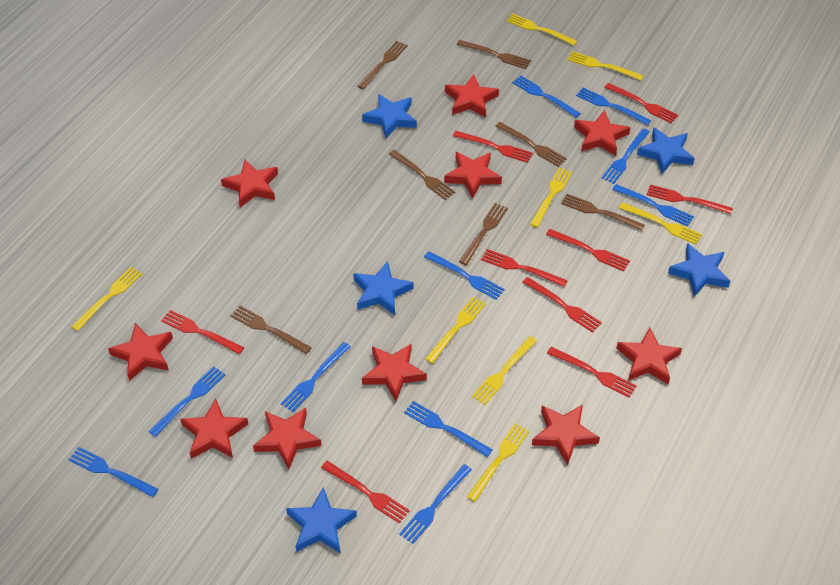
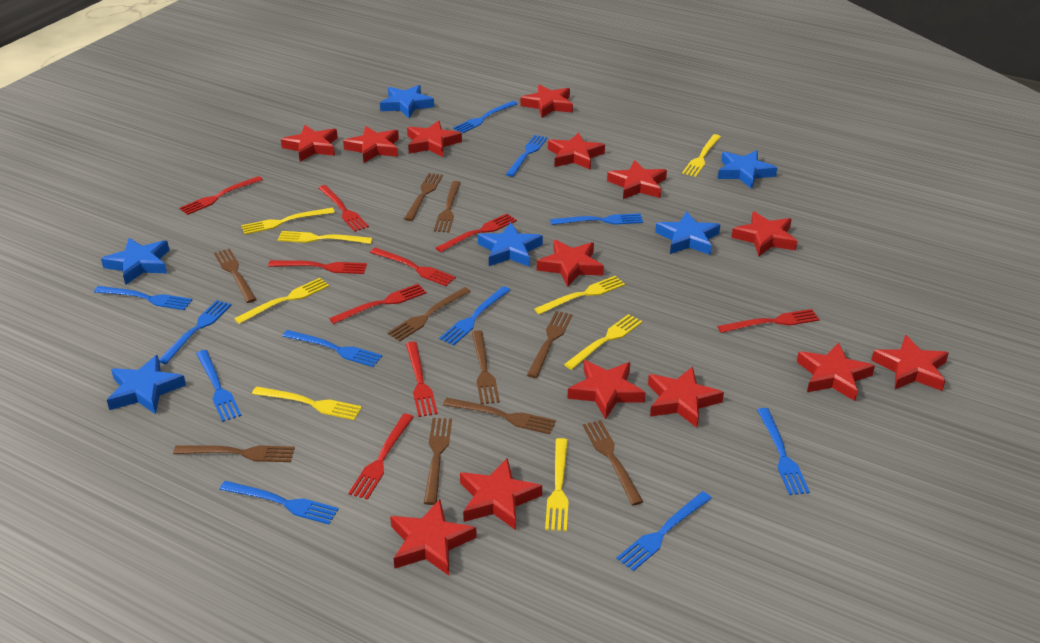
blue fork: [68,447,158,497] [149,366,225,437] [281,342,351,412] [399,464,472,544] [404,401,493,457] [424,251,505,300] [512,76,581,118] [576,88,651,125] [602,129,650,184] [612,184,694,227] = 10 -> [94,286,192,310] [159,300,231,364] [196,350,242,422] [219,481,339,524] [283,330,382,367] [439,286,510,345] [453,101,518,133] [506,135,548,177] [550,213,643,225] [617,491,712,571] [757,408,810,495] = 11
blue star: [286,487,357,553] [353,261,414,315] [362,94,417,138] [637,127,695,174] [668,243,730,297] = 5 -> [101,238,169,285] [107,355,186,414] [380,85,434,118] [478,223,543,267] [655,211,720,255] [718,150,777,189] = 6
brown fork: [231,306,312,354] [357,41,408,89] [389,150,455,200] [457,40,531,69] [459,203,508,265] [495,122,567,167] [561,194,645,231] = 7 -> [173,445,295,462] [214,248,257,303] [388,287,471,341] [404,173,443,221] [424,418,452,505] [434,181,461,233] [443,398,556,434] [472,330,500,404] [527,311,572,378] [583,420,643,505] = 10
red star: [108,323,173,381] [180,399,248,459] [221,159,278,208] [253,408,322,469] [362,344,427,401] [444,152,502,199] [445,74,499,118] [532,404,600,466] [574,110,630,156] [616,327,682,384] = 10 -> [281,125,338,162] [343,126,399,163] [390,499,477,576] [407,121,462,157] [460,458,542,530] [520,84,573,118] [537,240,604,287] [548,132,605,170] [568,360,645,420] [607,160,667,199] [648,366,724,428] [732,211,797,256] [797,342,875,401] [871,335,949,391] = 14

